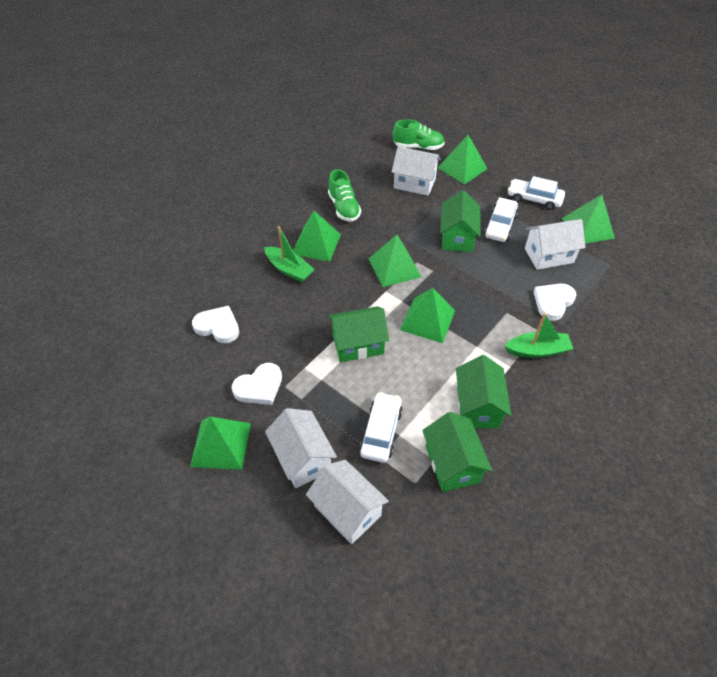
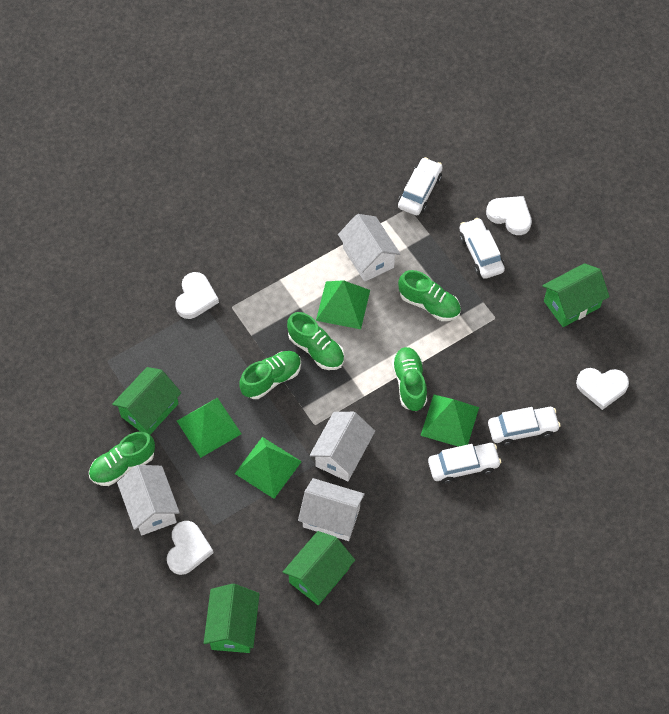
green boat: [264,226,315,283] [504,313,573,358] = 2 -> none = 0
green pyramid: [190,416,251,470] [293,211,341,262] [369,235,421,287] [400,288,455,343] [438,135,487,184] [562,194,615,243] = 6 -> [177,398,242,458] [235,437,302,499] [316,280,370,329] [420,395,479,447] = 4
green shoe: [328,169,361,222] [393,119,445,150] = 2 -> [89,432,155,486] [239,351,301,399] [287,312,344,370] [392,347,427,411] [398,270,461,321] = 5
white car: [360,392,403,463] [484,197,518,242] [508,176,565,210] = 3 -> [398,157,443,215] [428,443,501,484] [460,218,505,279] [488,407,561,446] = 4
white heart: [192,306,239,343] [232,363,282,405] [533,284,576,321] = 3 -> [167,521,214,575] [175,272,219,319] [486,196,532,235] [576,368,629,410] = 4

